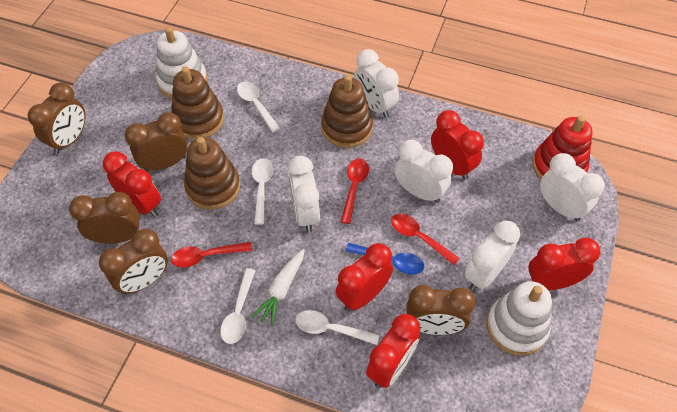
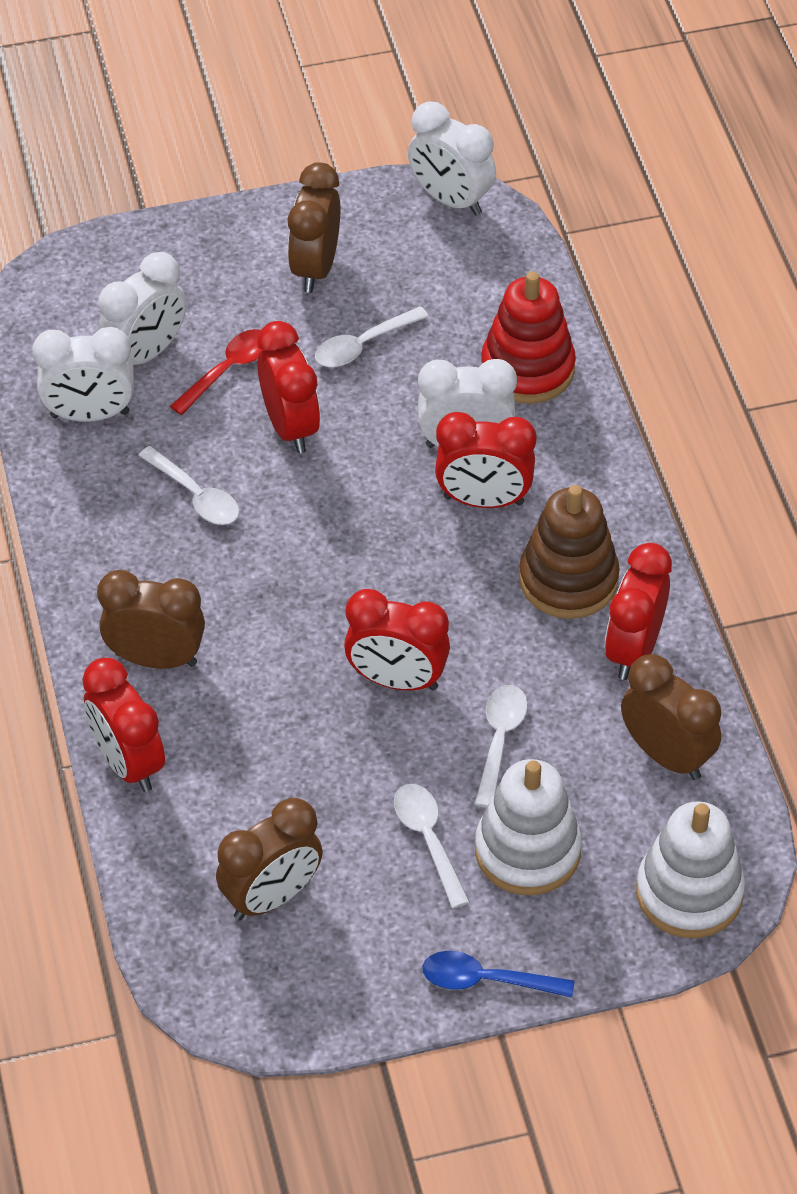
brown clock: [28,82,85,154] [69,192,139,244] [99,229,168,294] [125,112,188,172] [406,285,476,335] = 5 -> [97,570,205,669] [216,798,323,920] [288,162,340,293] [621,654,721,780] = 4
brown stacking toy: [171,66,224,140] [184,137,240,210] [321,75,373,148] = 3 -> [519,485,620,619] = 1
red spoon: [171,242,252,268] [341,159,369,224] [391,214,460,265] = 3 -> [170,329,262,415] = 1
white carrot: [251,249,304,326] = 1 -> none = 0
white clock: [288,156,320,232] [354,49,399,118] [395,140,453,203] [465,221,520,291] [540,153,605,221] = 5 -> [32,327,134,422] [98,252,186,365] [408,102,496,216] [418,359,517,448] = 4

